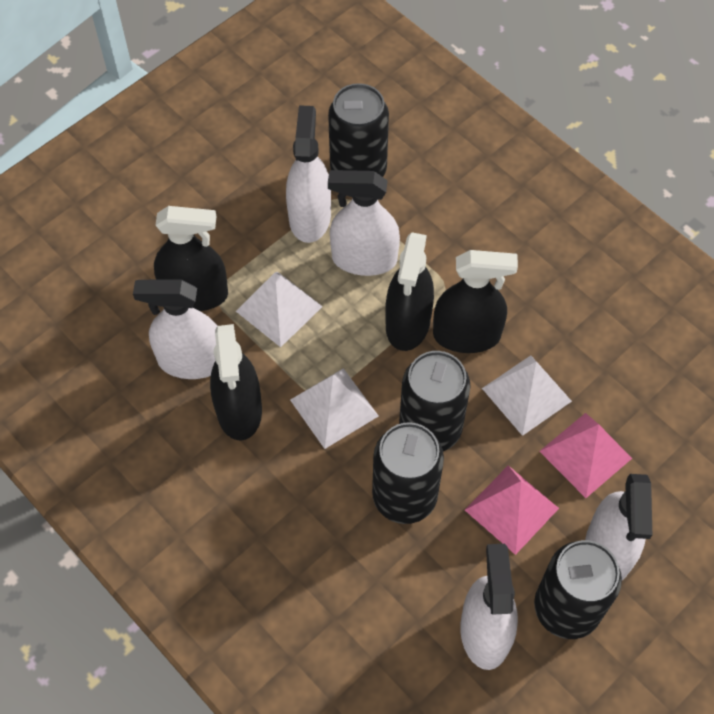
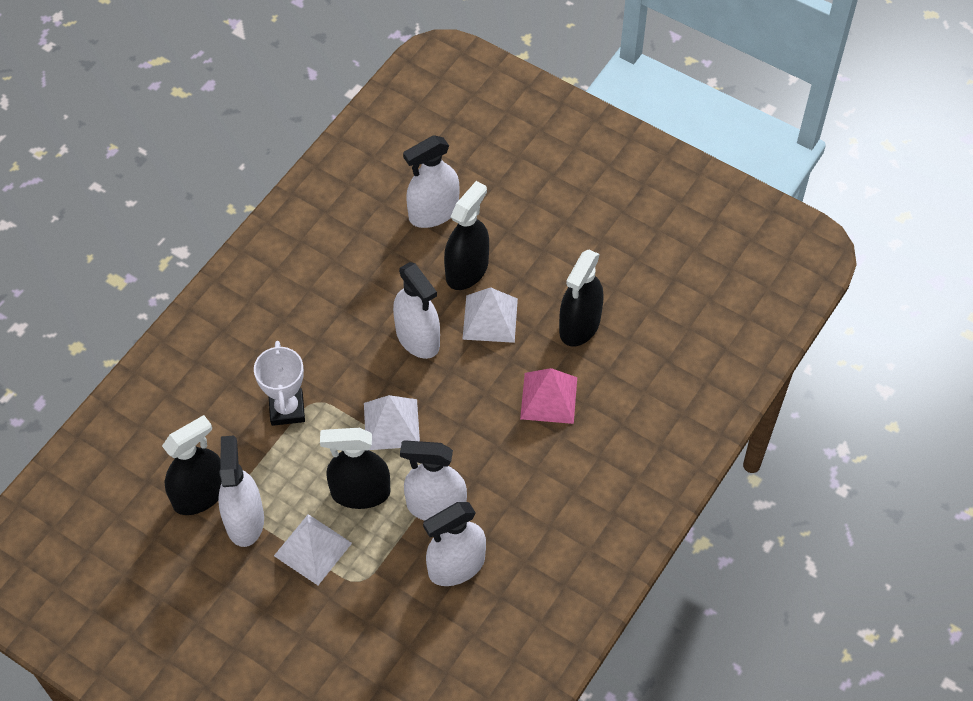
black can: [328,83,389,177] [372,422,444,524] [399,351,471,451] [534,540,622,639] = 4 -> none = 0
pink pyramid: [465,465,559,555] [539,413,632,498] = 2 -> [520,368,577,424] = 1
white trophy: none = 0 -> [254,341,305,426] = 1

